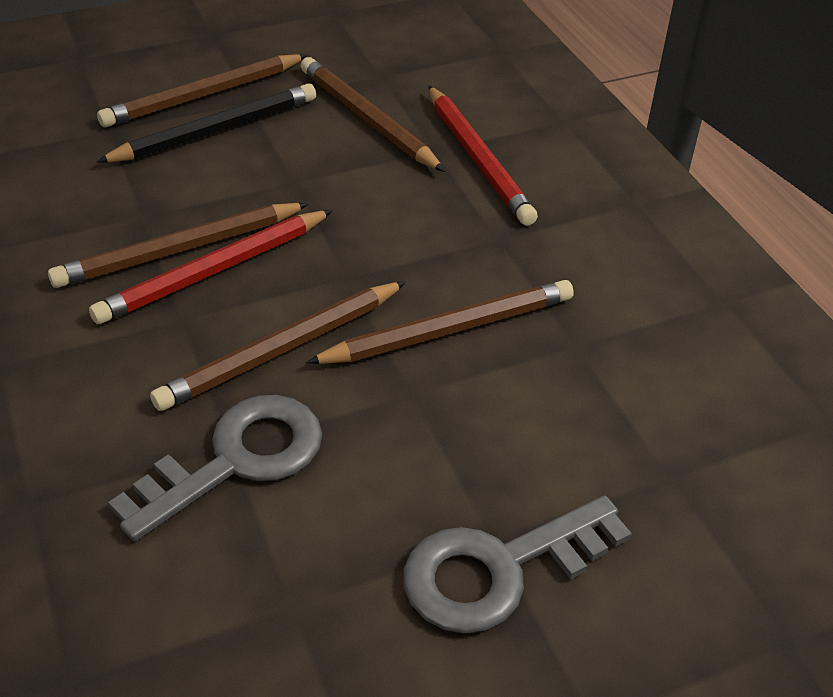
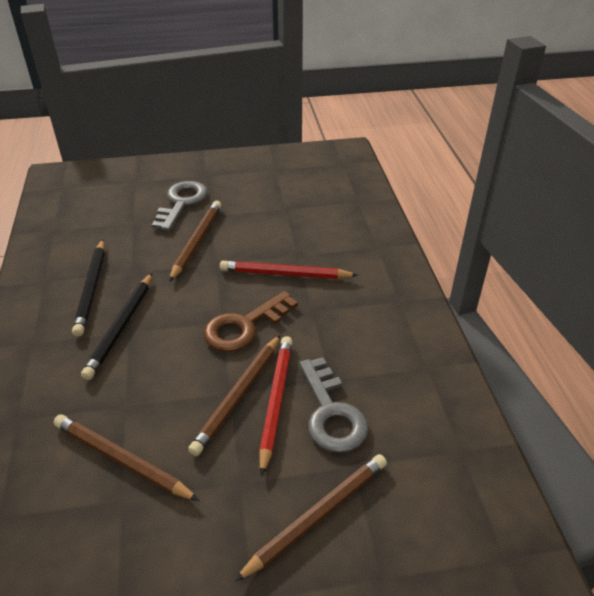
black pencil: [96,83,316,163] = 1 -> [72,239,105,337] [81,273,152,380] = 2
brown key: none = 0 -> [203,291,298,352] = 1
brown pencil: [48,203,309,288] [97,54,308,127] [150,281,406,411] [301,57,445,172] [306,280,574,364] = 5 -> [54,415,199,501] [169,201,221,282] [188,335,280,456] [234,454,387,582] = 4

